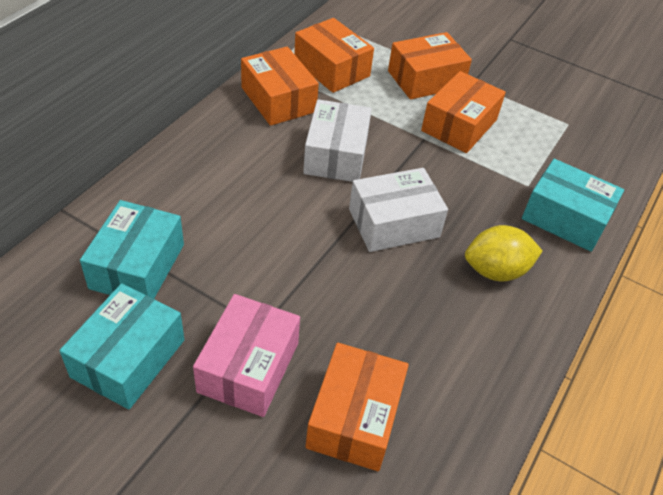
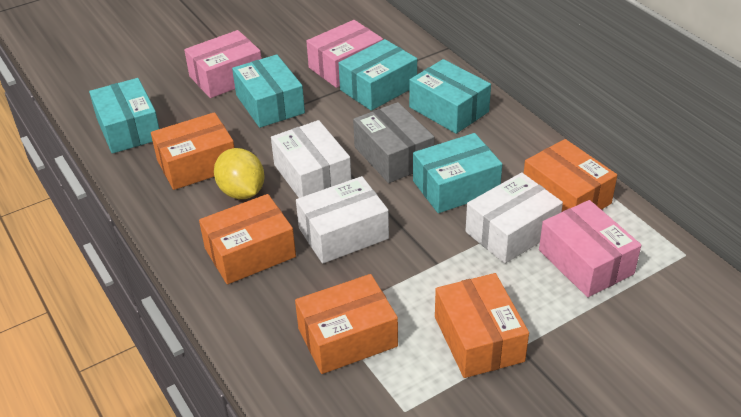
grey box: none = 0 -> [353,102,434,183] = 1
pink box: [193,294,300,417] = 1 -> [184,30,262,98] [306,20,383,88] [539,200,641,297] = 3
turquoise box: [59,284,184,409] [80,200,184,298] [522,159,624,252] = 3 -> [89,78,160,154] [232,54,305,128] [338,39,417,111] [409,59,491,134] [413,133,502,213] = 5
white box: [303,99,372,182] [349,168,448,252] = 2 -> [271,120,351,198] [296,176,389,264] [465,173,563,264] = 3

